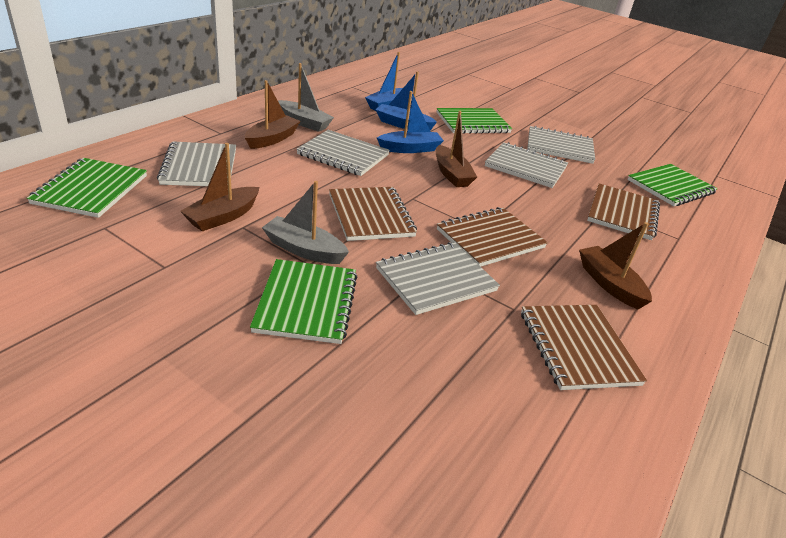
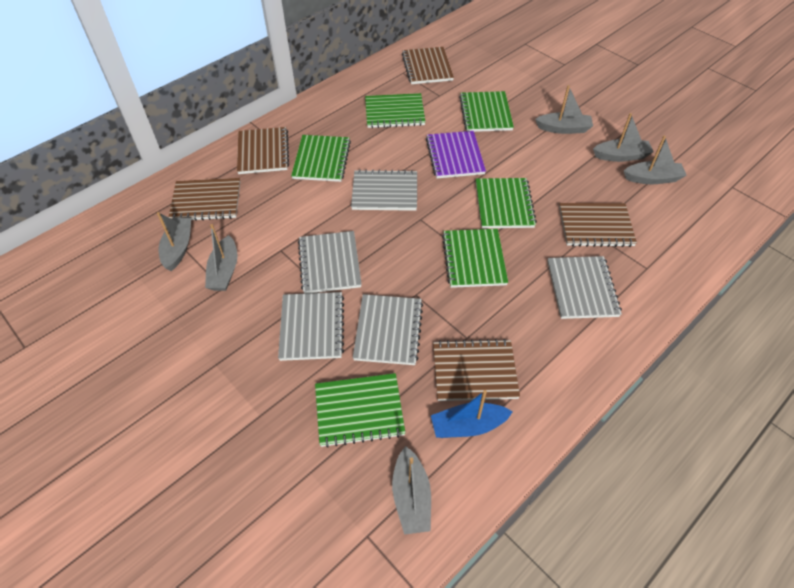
blue boat: [365,52,403,111] [375,72,437,131] [377,91,444,153] = 3 -> [431,390,513,438] = 1
brown boat: [180,143,260,231] [245,80,300,149] [436,111,477,187] [579,222,652,309] = 4 -> none = 0
brown notebook: [329,187,417,241] [437,207,548,266] [521,305,647,390] [587,183,660,240] = 4 -> [169,178,240,221] [237,127,289,174] [402,47,454,84] [433,339,520,401] [559,203,637,247] = 5
green notebook: [27,158,147,218] [250,259,358,344] [437,108,512,134] [627,164,718,206] = 4 -> [291,135,351,182] [315,373,405,448] [365,93,426,128] [442,229,508,288] [459,91,514,132] [476,178,537,228] = 6
grey boat: [262,181,349,264] [278,63,334,132] = 2 -> [157,212,191,271] [205,224,238,291] [392,446,431,535] [535,85,593,134] [593,113,654,162] [624,136,687,184] = 6
purple notebook: none = 0 -> [426,131,486,178] = 1

